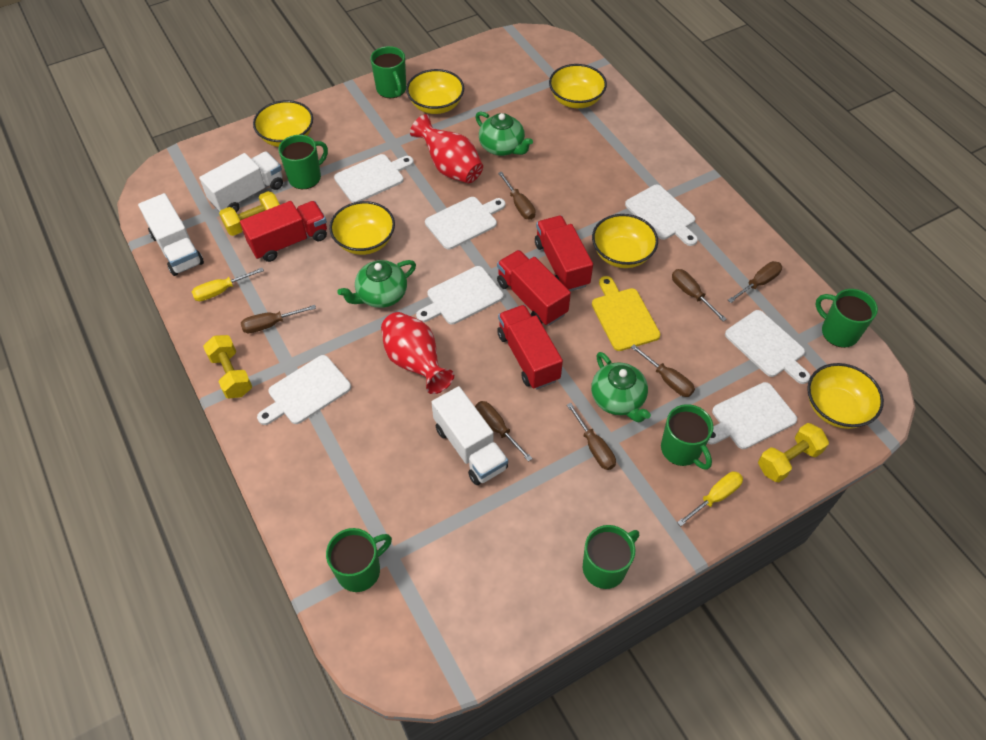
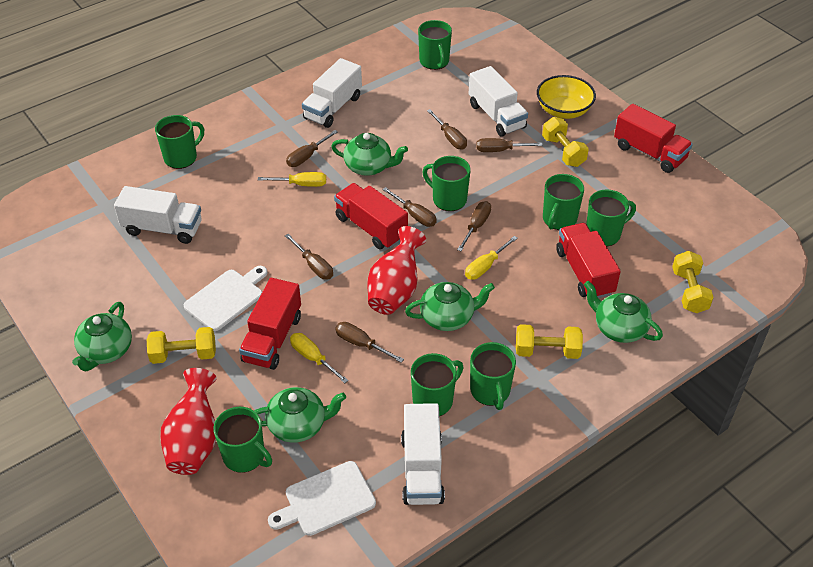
green mug: [278,135,328,189] [326,528,392,592] [370,46,406,98] [583,525,639,589] [661,404,713,470] [815,289,878,348] = 6 -> [155,115,204,169] [213,407,272,473] [411,353,463,416] [418,20,452,70] [422,156,471,211] [470,342,516,410] [543,174,584,230] [586,189,636,246] = 8
green teapot: [337,260,416,308] [475,111,533,156] [591,352,651,422] = 3 -> [72,302,132,371] [254,387,346,443] [331,133,408,176] [405,282,495,331] [584,281,663,343] = 5
white cutting board: [257,355,351,425] [334,154,414,203] [416,266,504,324] [425,197,505,250] [625,185,698,246] [708,382,797,449] [725,310,811,384] = 7 -> [184,266,267,331] [268,461,376,536] = 2
white truck: [138,193,204,276] [199,151,283,212] [431,386,508,485] = 3 -> [114,186,202,244] [302,58,362,128] [401,403,445,505] [468,66,528,137] = 4
yellow bowl: [253,100,313,147] [329,201,395,255] [406,69,464,114] [549,64,607,108] [592,214,658,268] [807,363,884,429] = 6 -> [537,75,596,119] = 1
yellow cutting board: [592,276,660,351] = 1 -> none = 0
yellow dumbbell: [203,335,252,399] [219,191,280,236] [758,423,829,482] = 3 -> [147,327,216,364] [516,324,583,359] [542,117,589,167] [672,251,714,313] = 4
yellow screwdriver: [192,268,264,301] [677,472,743,526] = 2 -> [258,172,326,187] [290,333,349,383] [465,236,518,280] = 3

